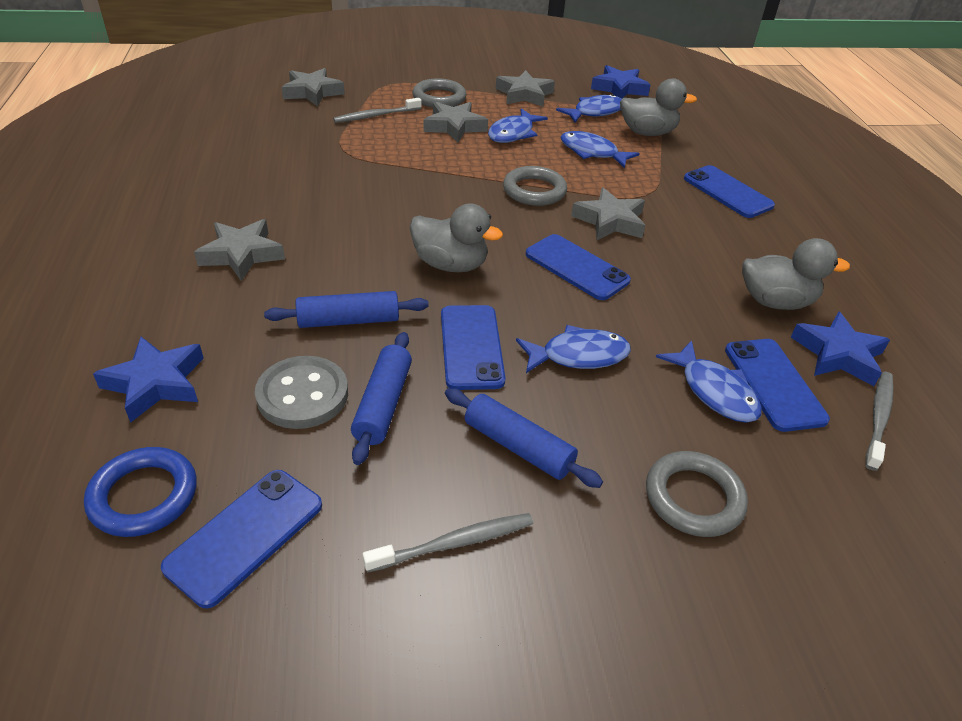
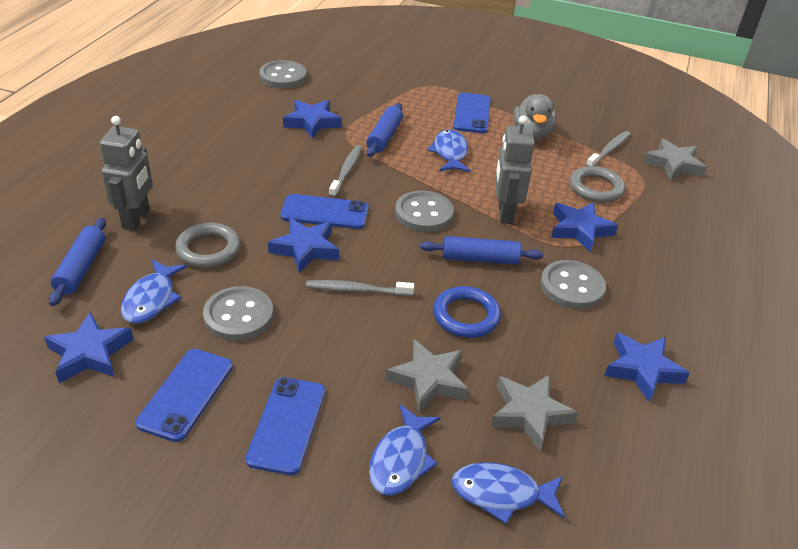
blue fish: [488,108,548,143] [516,325,631,373] [556,94,622,123] [560,131,640,168] [656,340,762,423] = 5 -> [121,259,187,324] [369,404,441,496] [427,129,471,172] [451,462,565,524] = 4
blue phone: [161,470,322,608] [441,305,506,390] [525,234,631,300] [684,165,775,218] [725,339,830,432] = 5 -> [136,349,233,442] [245,377,325,475] [280,194,369,229] [453,93,491,133] = 4
blue star: [93,337,204,423] [591,65,651,98] [791,311,890,386] = 3 -> [44,312,134,383] [268,218,339,273] [283,100,341,139] [551,202,618,252] [604,332,690,402] = 5
grey button: [255,356,348,429] = 1 -> [203,286,273,341] [259,60,307,88] [395,191,454,232] [540,260,606,309] = 4
grey duck: [410,203,503,272] [620,78,697,136] [742,238,850,310] = 3 -> [513,94,556,140] = 1
grey ring: [412,78,466,108] [503,166,567,206] [646,451,748,537] = 3 -> [175,223,240,268] [570,166,625,203] = 2
grey robot: none = 0 -> [99,116,153,230] [495,116,535,224] = 2
grey star: [194,219,285,281] [282,68,345,106] [423,102,488,142] [496,70,555,107] [571,188,645,240] = 5 -> [386,339,469,413] [491,374,578,450] [643,138,707,181] = 3

